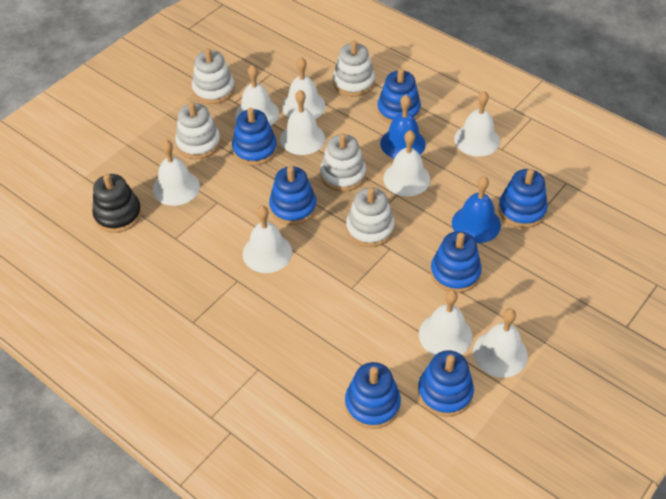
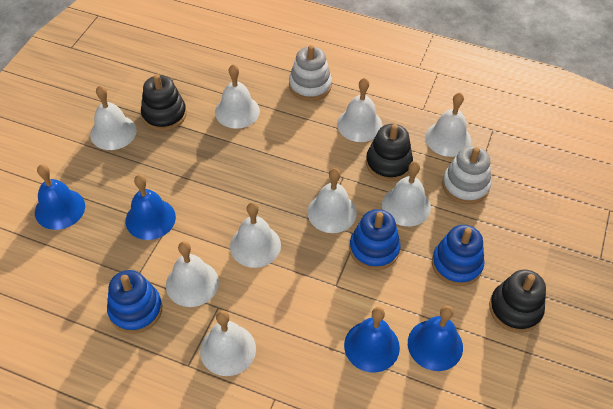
black stacking toy: [92,174,142,233] = 1 -> [141,74,186,131] [366,124,413,181] [489,270,546,333] = 3
blue bell: [380,95,426,158] [452,176,501,243] = 2 -> [35,164,85,230] [126,175,176,240] [344,307,400,372] [408,306,463,371] = 4
blue stacking toy: [232,108,277,165] [269,166,317,225] [345,362,401,429] [377,68,421,124] [418,350,474,417] [430,231,482,293] [498,169,548,228] = 7 -> [107,270,162,334] [350,209,401,270] [432,225,485,286] = 3
white stacking toy: [175,102,221,159] [192,48,235,104] [320,133,366,192] [333,41,375,96] [346,187,395,247] = 5 -> [289,45,332,101] [442,146,491,204] = 2

